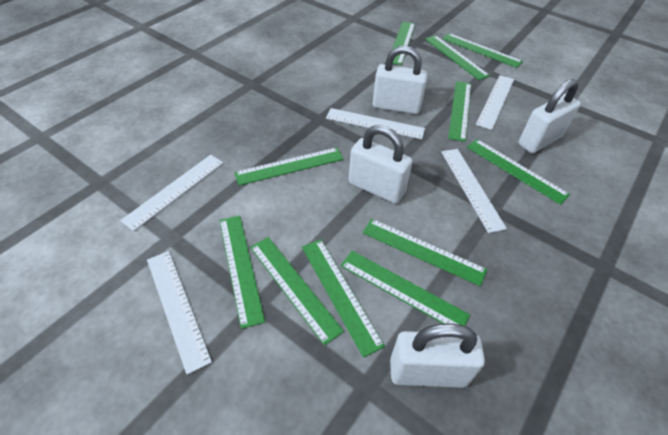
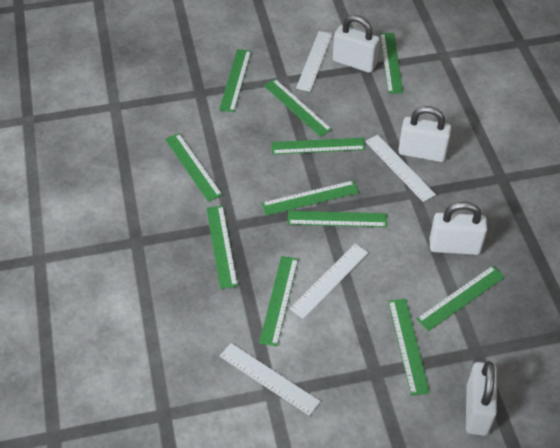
white ruler: [120,155,223,231] [147,251,212,375] [326,108,425,139] [441,149,507,233] [476,75,514,130] = 5 -> [220,343,320,416] [290,244,368,319] [296,31,332,92] [365,135,436,202] = 4

